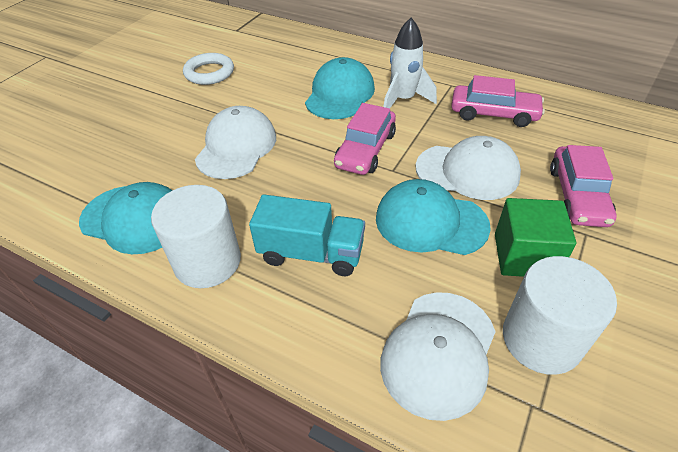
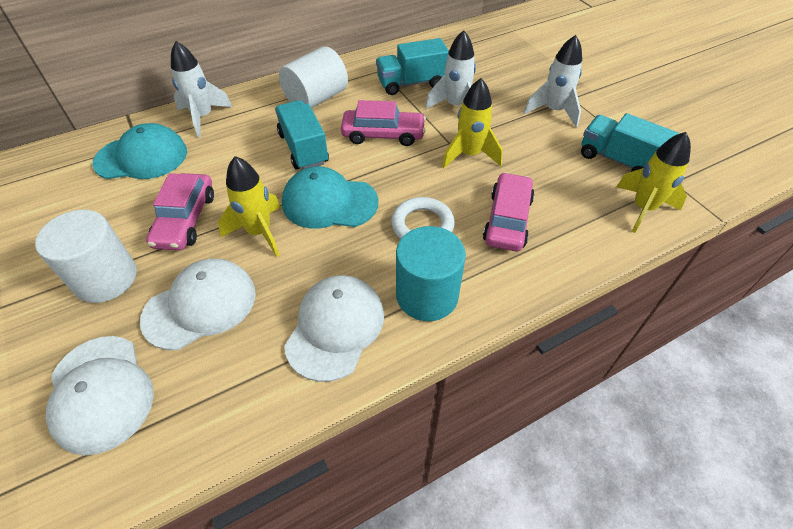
green cube: [495,198,576,277] = 1 -> none = 0
turquoise cap: [79,182,172,254] [305,57,375,119] [376,179,491,255] = 3 -> [92,123,187,179] [282,166,378,229] = 2
turquoise cylinder: none = 0 -> [396,226,466,321] = 1
turquoise truck: [249,194,365,276] = 1 -> [275,100,329,169] [376,38,449,95] [581,113,679,172] = 3
white rocket: [383,18,437,108] = 1 -> [171,41,232,137] [425,30,476,109] [523,35,582,127] = 3
yellow rocket: none = 0 -> [218,156,281,257] [442,78,503,168] [616,132,691,233] = 3

